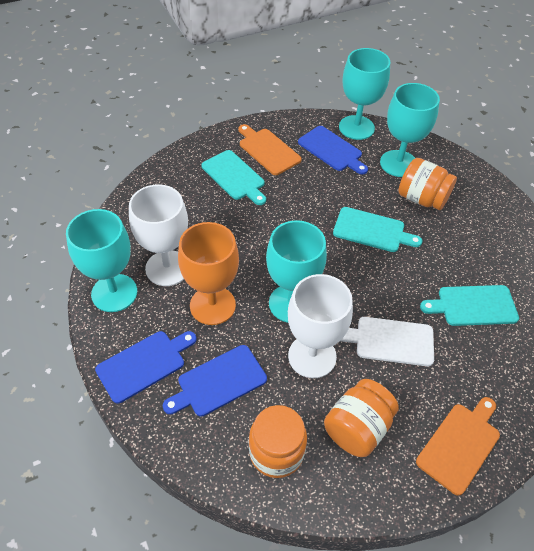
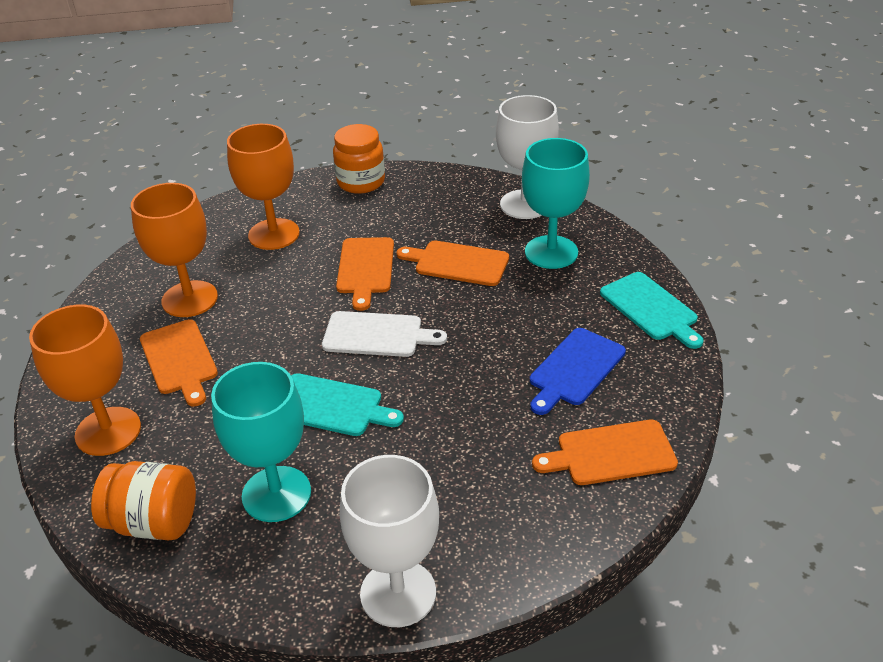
blue cutting board: [95,331,197,404] [163,345,267,417] [298,126,368,175] = 3 -> [530,328,626,415] = 1
orange cutting board: [238,124,302,175] [416,397,500,496] = 2 -> [140,319,218,407] [336,237,394,311] [397,241,509,286] [532,420,678,485] = 4
orange goblet: [178,222,239,325] = 1 -> [29,305,141,456] [131,183,218,317] [227,124,300,250] = 3
orange jar: [249,405,307,478] [324,379,399,457] [398,158,457,210] = 3 -> [91,461,196,540] [333,124,385,194] = 2
turquoise cutting board: [201,150,266,205] [333,207,422,252] [420,285,519,326] = 3 -> [291,373,404,436] [600,272,704,349] = 2
turquoise goblet: [66,209,137,312] [266,220,327,323] [339,48,390,140] [380,83,440,177] = 4 -> [211,362,311,522] [522,138,590,269] = 2

